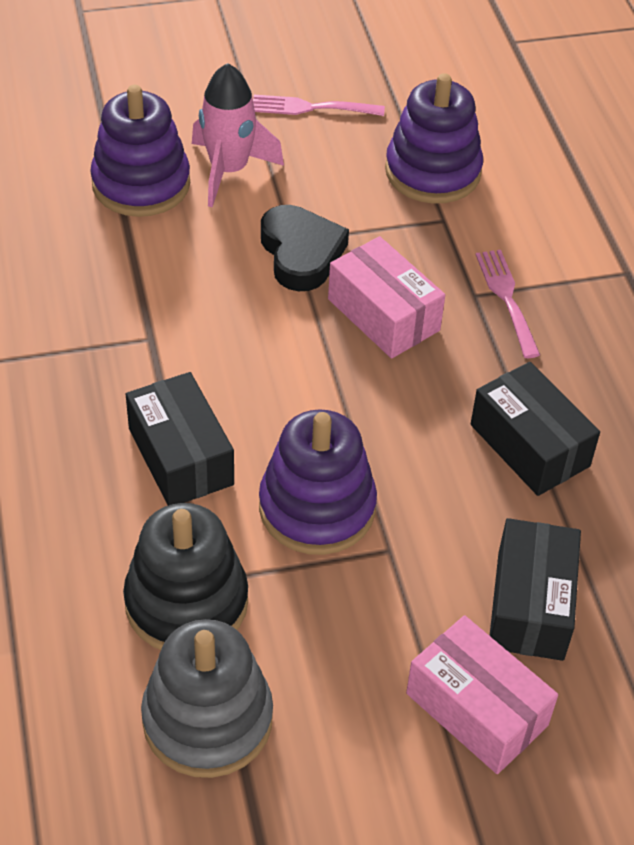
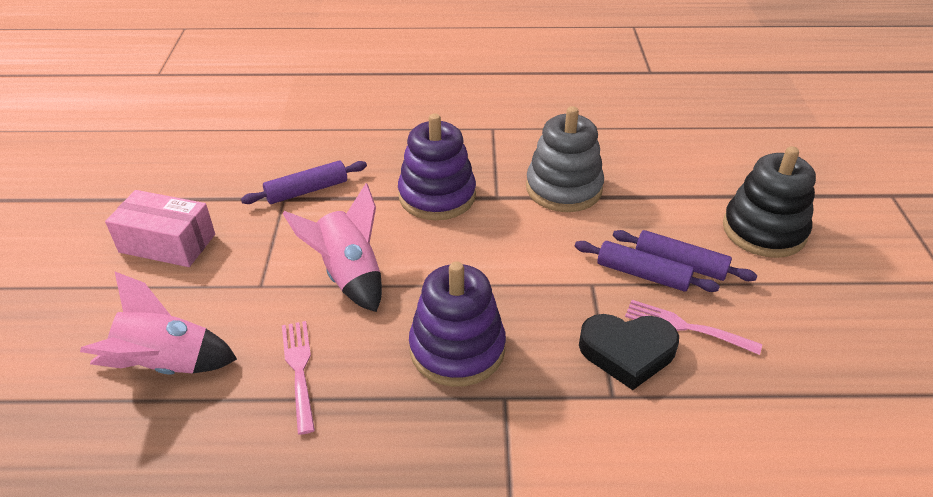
black box: [126,372,234,506] [471,362,600,496] [490,518,581,661] = 3 -> none = 0
pink box: [328,236,445,358] [406,615,558,774] = 2 -> [105,190,215,267] = 1
pink rocket: [192,63,284,207] = 1 -> [80,272,237,375] [282,183,382,312] = 2
purple rolling pin: none = 0 -> [241,161,367,204] [575,241,720,292] [613,230,758,281] = 3
purple stacking toy: [90,85,190,217] [259,409,377,555] [385,73,483,204] = 3 -> [398,113,476,221] [409,261,506,387] = 2

